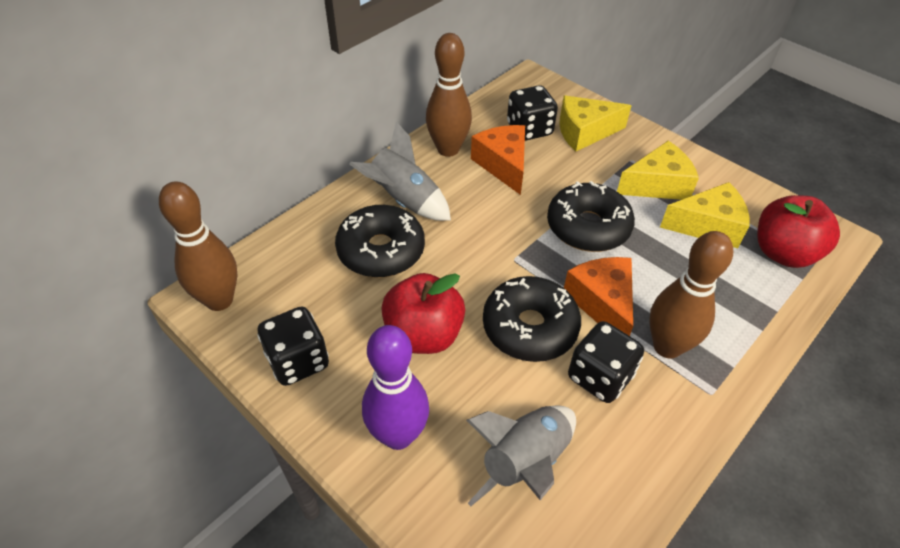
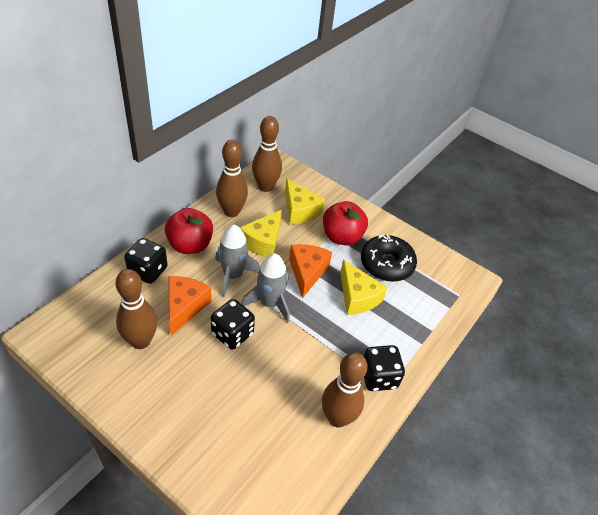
black donut: [335,205,425,278] [483,276,581,362] [547,181,635,252] = 3 -> [361,235,417,282] = 1
brown bowling pin: [159,182,237,311] [426,33,472,157] [649,231,733,358] = 3 -> [115,269,157,349] [216,140,248,217] [252,116,282,192] [322,352,368,428] = 4
purple bowling pin: [362,325,429,450] = 1 -> none = 0

